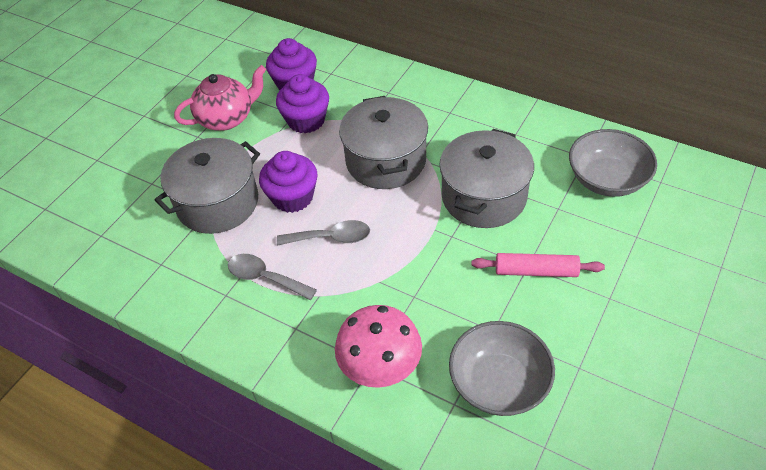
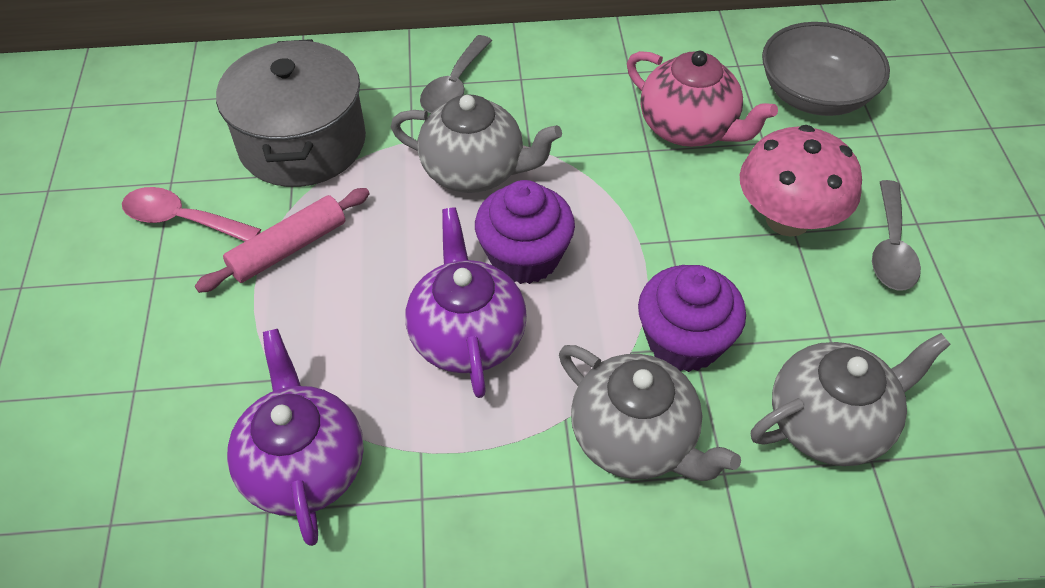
grey bowl: [449,321,555,416] [569,129,657,197] = 2 -> [762,22,890,116] = 1
grey pot: [155,138,260,234] [339,96,428,189] [439,129,534,228] = 3 -> [216,39,366,187] = 1
grey teapot: none = 0 -> [391,94,562,193] [559,345,741,481] [751,333,951,466] = 3
pink spoon: none = 0 -> [122,187,261,241] = 1
purple cupcake: [259,151,317,213] [266,38,317,90] [276,74,329,133] = 3 -> [475,180,575,284] [638,265,746,372] = 2
purple teapot: none = 0 -> [227,329,364,546] [405,207,527,398] = 2

